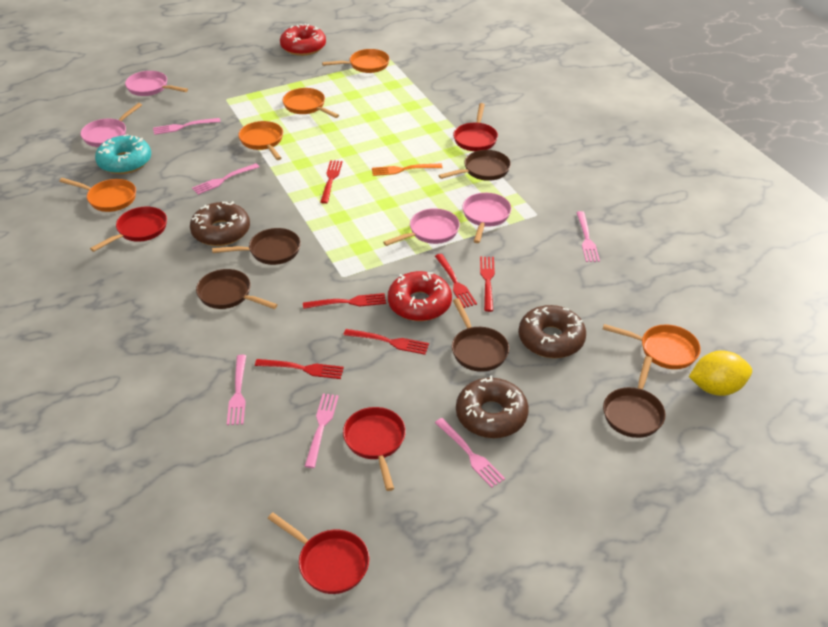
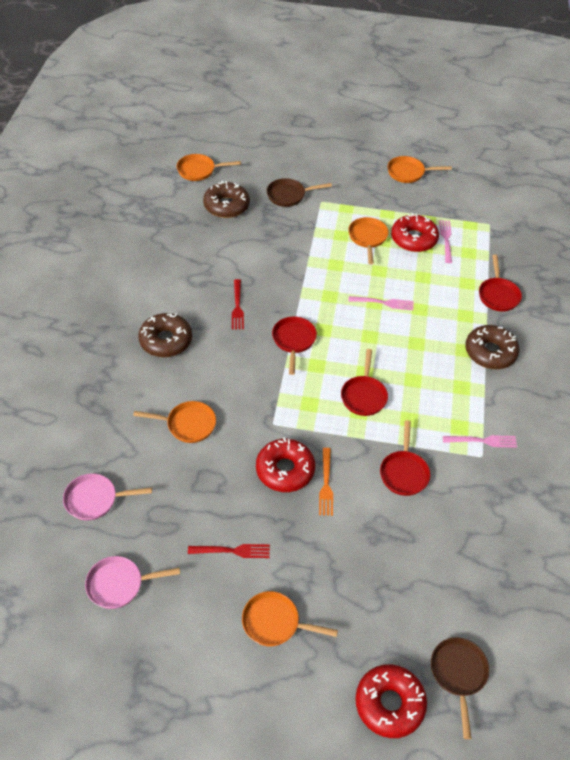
brown pan: [196,269,278,309] [212,228,301,265] [438,150,511,181] [452,298,509,372] [603,356,666,438] = 5 -> [267,178,332,207] [431,637,489,739] = 2
pink fork: [153,118,221,135] [192,163,259,195] [227,355,246,425] [305,394,339,468] [435,418,505,488] [576,211,600,262] = 6 -> [348,296,414,310] [439,220,452,263] [443,435,517,448] = 3
pink pan: [80,103,142,147] [125,71,188,96] [383,208,460,246] [462,193,512,243] = 4 -> [63,474,152,520] [85,556,180,609] = 2
red donut: [280,23,326,56] [388,271,452,321] = 2 -> [256,437,315,492] [356,664,427,738] [391,213,439,252] = 3
red fork: [255,359,344,379] [303,293,386,309] [320,160,342,204] [343,329,429,355] [435,254,477,308] [480,257,495,312] = 6 -> [188,544,270,558] [232,279,244,329] = 2
turquoise donut: [95,134,151,174] = 1 -> none = 0
yellow lemon: [689,350,752,396] = 1 -> none = 0

